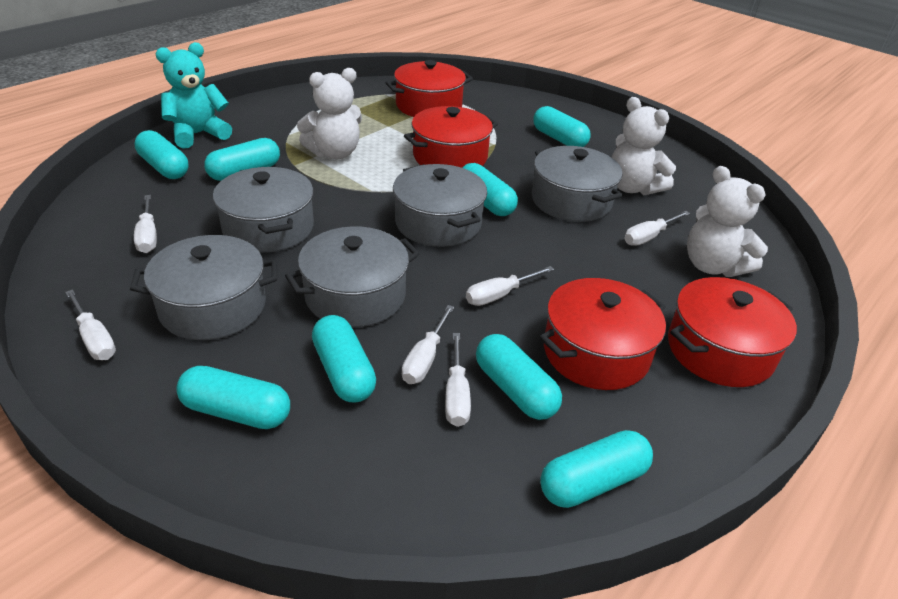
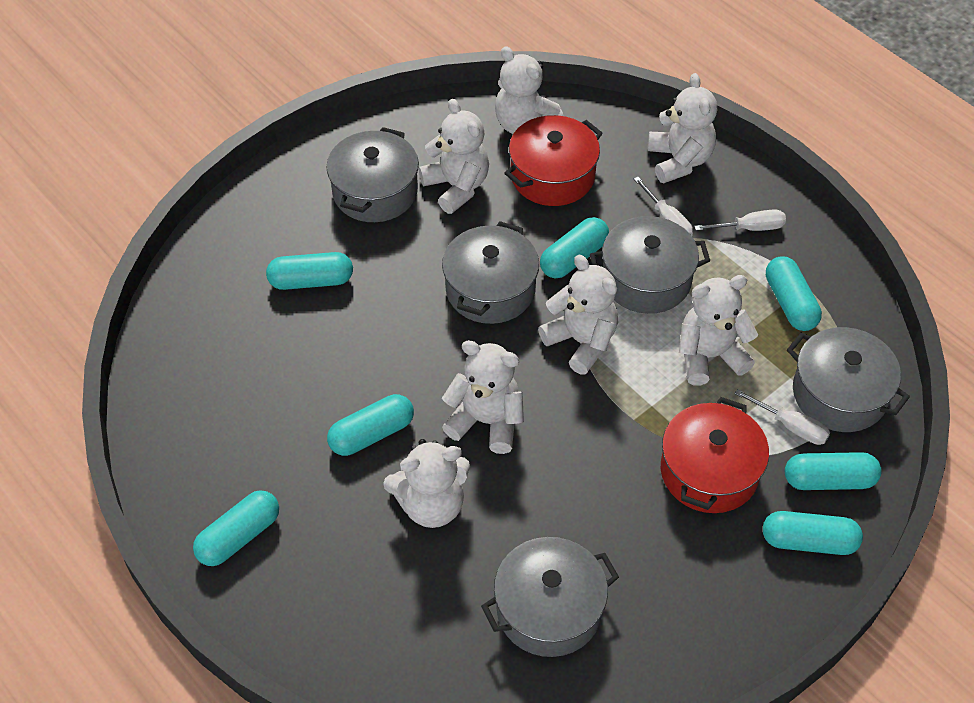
red pot: [386,60,473,117] [404,106,498,168] [539,278,666,390] [668,277,797,387] = 4 -> [504,115,603,206] [661,397,769,513] = 2
turquoise capsule: [134,130,188,179] [176,366,290,429] [204,138,280,181] [312,315,376,402] [462,163,518,216] [476,334,562,420] [533,106,591,147] [540,430,653,508] = 8 -> [193,490,279,566] [266,252,353,290] [327,394,414,456] [540,217,609,278] [763,511,863,555] [766,256,822,331] [785,452,882,490] = 7
turquoise teddy bear: [155,42,232,149] = 1 -> none = 0
white screwdriver: [65,290,116,360] [134,195,157,253] [402,305,454,384] [445,333,471,427] [466,266,554,306] [624,211,690,246] = 6 -> [634,177,693,236] [694,209,786,231] [735,389,830,445] = 3
white teddy bear: [297,68,362,159] [612,97,676,195] [687,166,768,277] = 3 -> [383,439,470,528] [419,99,489,214] [442,340,524,454] [495,46,564,134] [538,255,618,375] [648,73,717,183] [679,275,758,386] = 7

